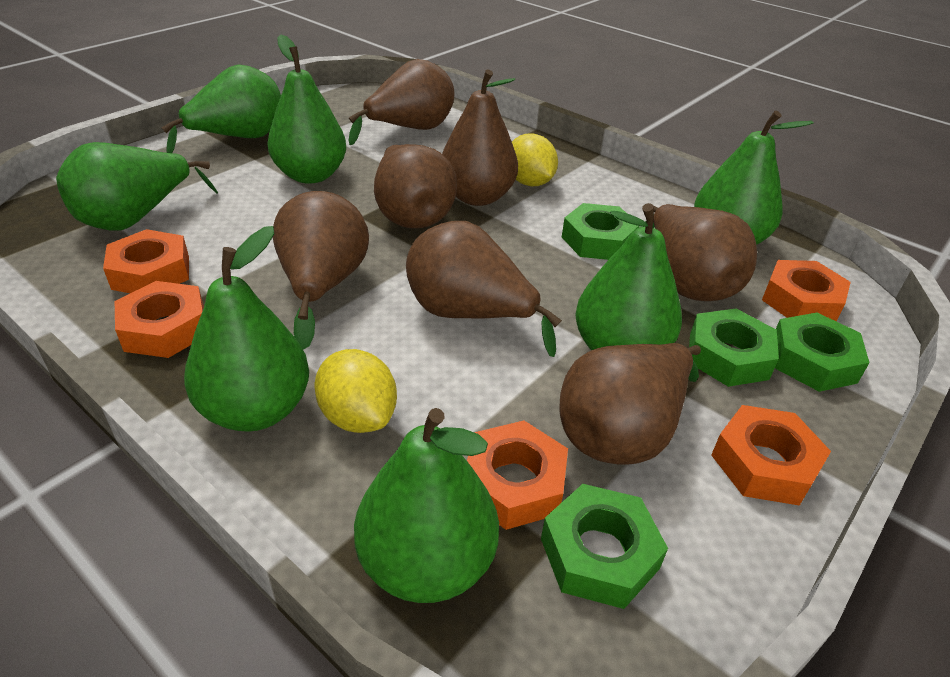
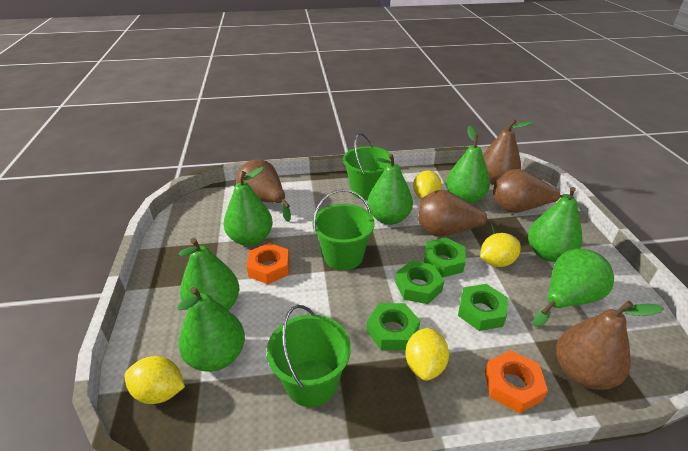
brown pear: [273,191,369,350] [348,59,454,145] [374,144,457,228] [406,221,562,357] [442,70,518,206] [559,343,701,464] [645,204,757,301] = 7 -> [236,159,291,222] [418,190,500,237] [483,119,533,185] [493,169,564,213] [556,301,664,390] = 5
green bucket: none = 0 -> [266,305,351,407] [312,189,375,270] [343,133,394,200] = 3
orange nut: [103,229,189,293] [115,281,204,358] [467,421,568,530] [711,405,831,506] [762,260,851,321] = 5 -> [247,243,289,284] [485,350,548,413] = 2
yellow lemon: [314,349,397,433] [512,134,558,186] = 2 -> [125,356,185,404] [405,328,449,381] [413,170,442,199] [480,233,521,267] = 4

